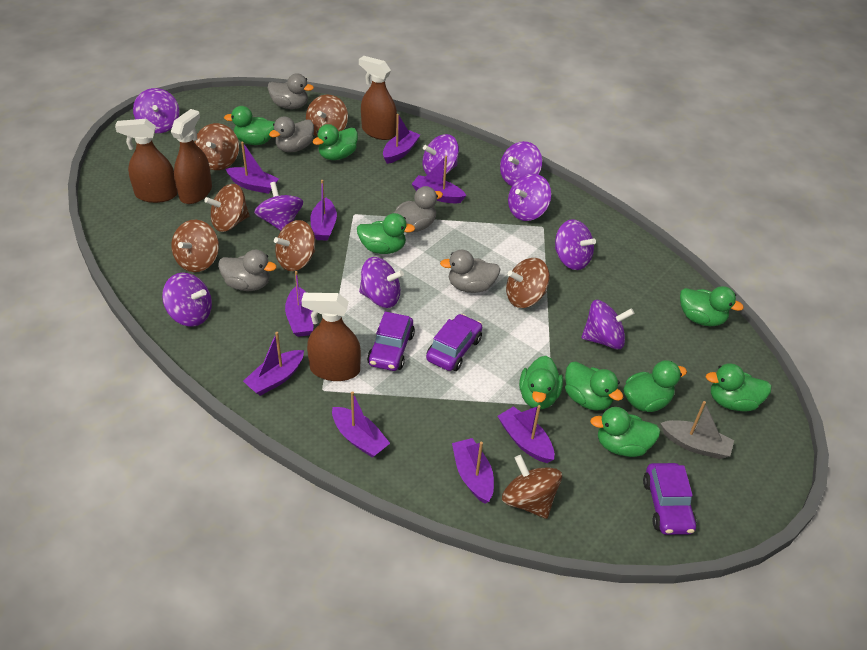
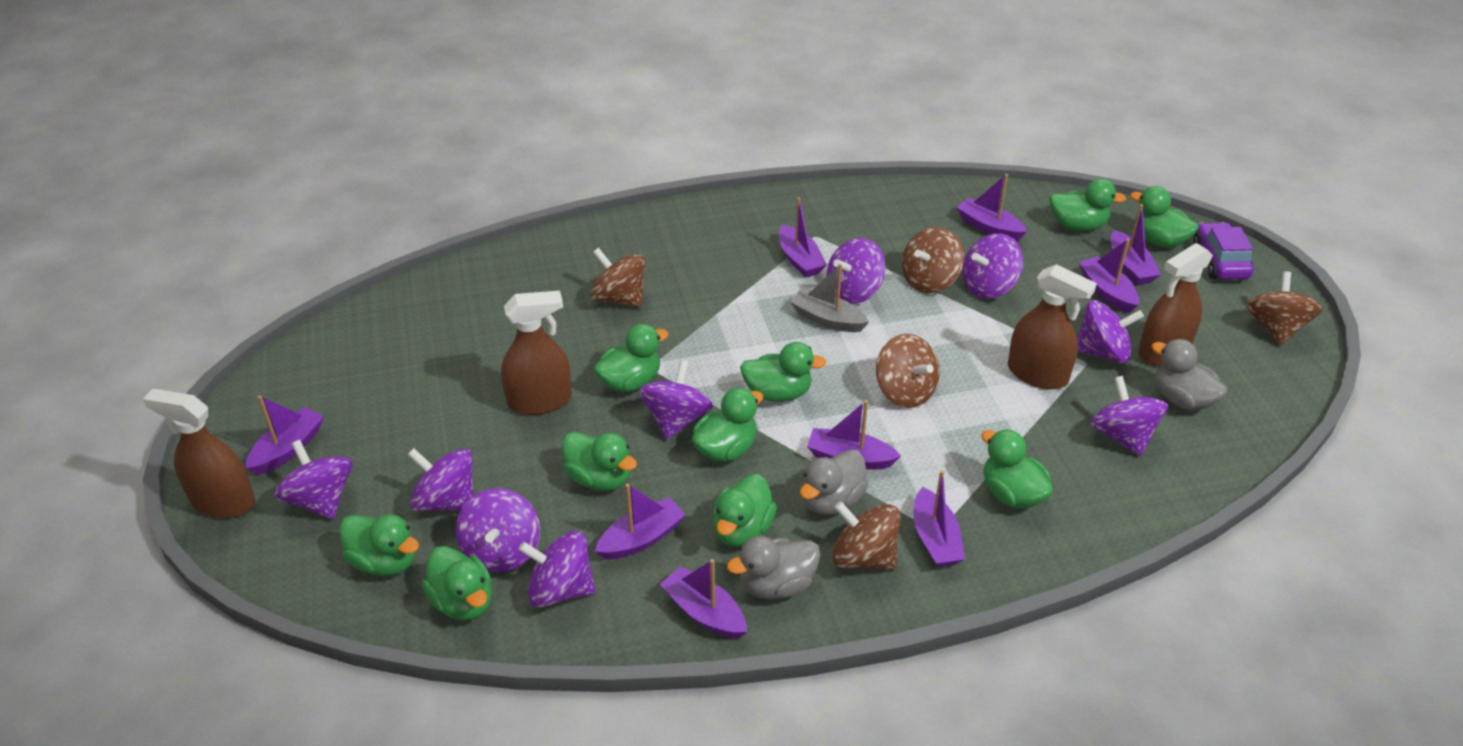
brown spinning top: [171,220,219,272] [194,123,239,170] [204,184,250,232] [274,220,315,271] [306,95,348,137] [502,455,562,519] [506,258,550,308] = 7 -> [590,248,646,307] [832,501,900,570] [876,334,940,408] [902,227,964,293] [1246,271,1322,346] = 5
green duck: [224,106,275,145] [313,124,358,160] [357,213,415,254] [519,356,563,409] [565,362,623,410] [590,407,660,457] [624,360,687,412] [680,286,744,326] [706,363,772,412] = 9 -> [339,514,419,576] [422,546,492,620] [562,432,637,491] [594,324,669,392] [692,388,763,462] [712,474,777,547] [740,342,827,402] [981,429,1053,509] [1049,179,1127,231] [1130,186,1199,248] = 10
grey duck: [218,250,277,291] [268,73,314,109] [269,116,314,152] [394,186,443,232] [440,250,500,293] = 5 -> [727,536,820,599] [800,449,868,515] [1151,339,1228,411] = 3
purple car: [367,312,415,371] [426,314,482,371] [643,463,697,535] = 3 -> [1193,222,1254,279] = 1

